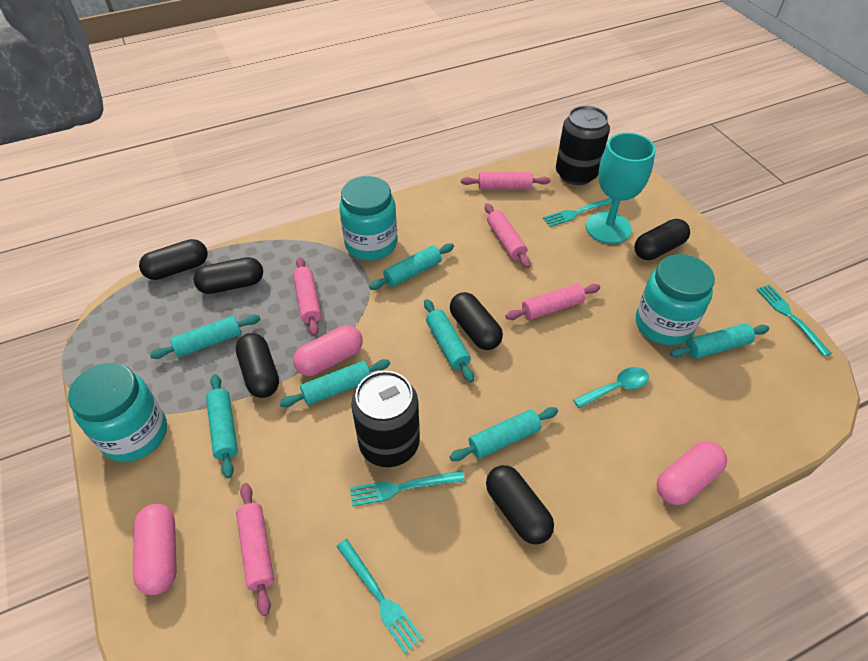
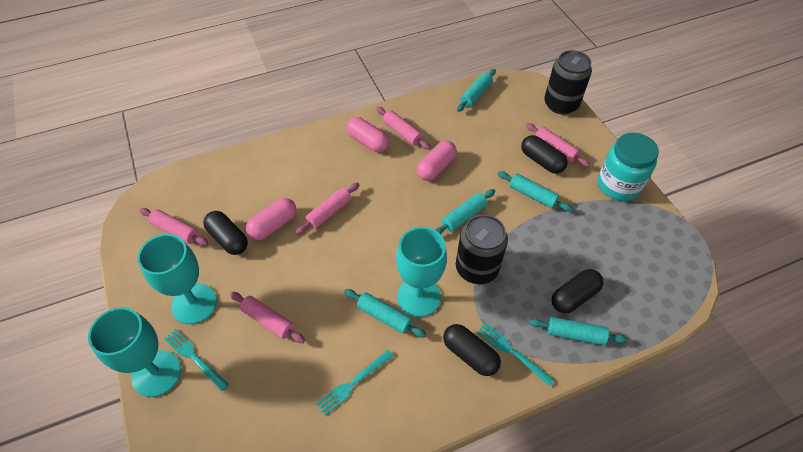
black capsule: [139,239,208,280] [193,257,263,294] [236,333,279,398] [450,292,503,350] [486,465,554,545] [635,219,690,260] = 6 -> [203,211,248,255] [443,324,501,376] [521,135,568,174] [552,269,604,313] = 4
turquoise fork: [336,539,423,654] [350,471,465,507] [543,198,613,227] [756,285,832,357] = 4 -> [164,329,229,391] [316,350,394,416] [477,323,555,386] = 3
turquoise goblet: [586,133,656,244] = 1 -> [88,307,181,397] [138,234,217,324] [396,227,447,317] = 3
turquoise jar: [68,363,167,462] [339,176,397,261] [636,254,715,345] = 3 -> [598,133,659,201] = 1
turquoise rolling pin: [150,315,260,359] [206,374,238,478] [279,359,390,407] [369,243,454,290] [424,299,474,382] [450,407,558,461] [670,324,769,359] = 7 -> [344,289,426,338] [435,189,495,235] [457,69,496,112] [498,171,573,212] [529,317,628,345] = 5
turquoise spoon: [573,367,649,408] = 1 -> none = 0

